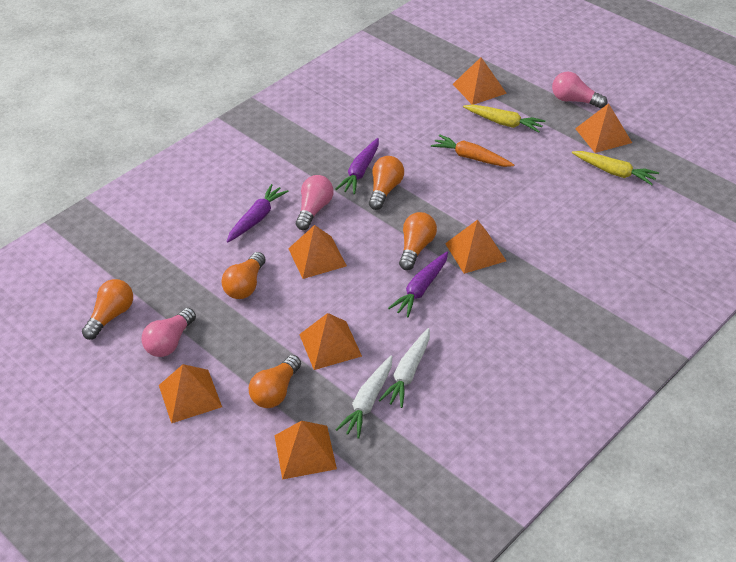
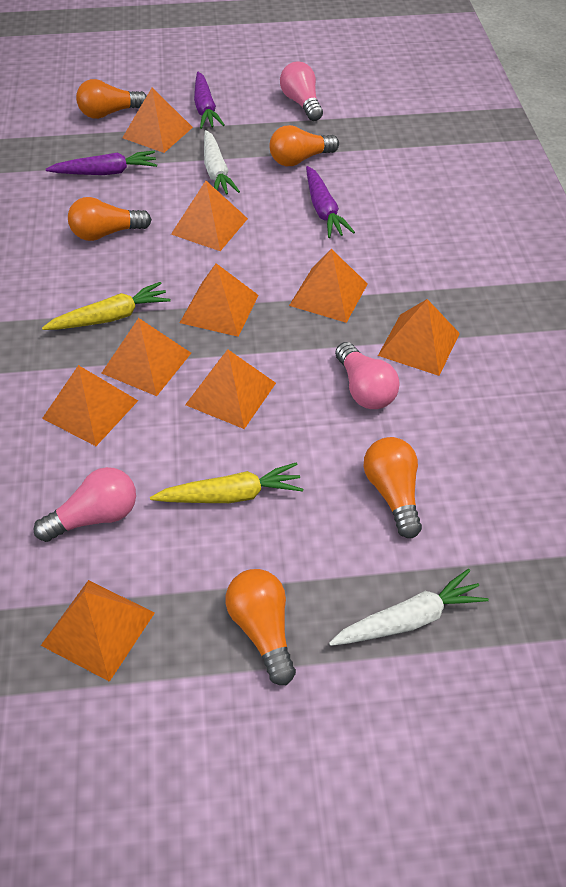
orange carrot: [431,134,514,167] = 1 -> none = 0
orange pyramid: [159,364,222,423] [274,421,337,480] [288,225,347,279] [299,313,362,370] [445,220,506,274] [453,57,507,105] [575,103,632,153] = 7 -> [40,580,155,682] [42,365,138,446] [102,318,191,396] [122,88,193,153] [171,181,248,251] [180,263,259,337] [185,350,276,429] [289,249,368,323] [378,299,460,376] = 9

